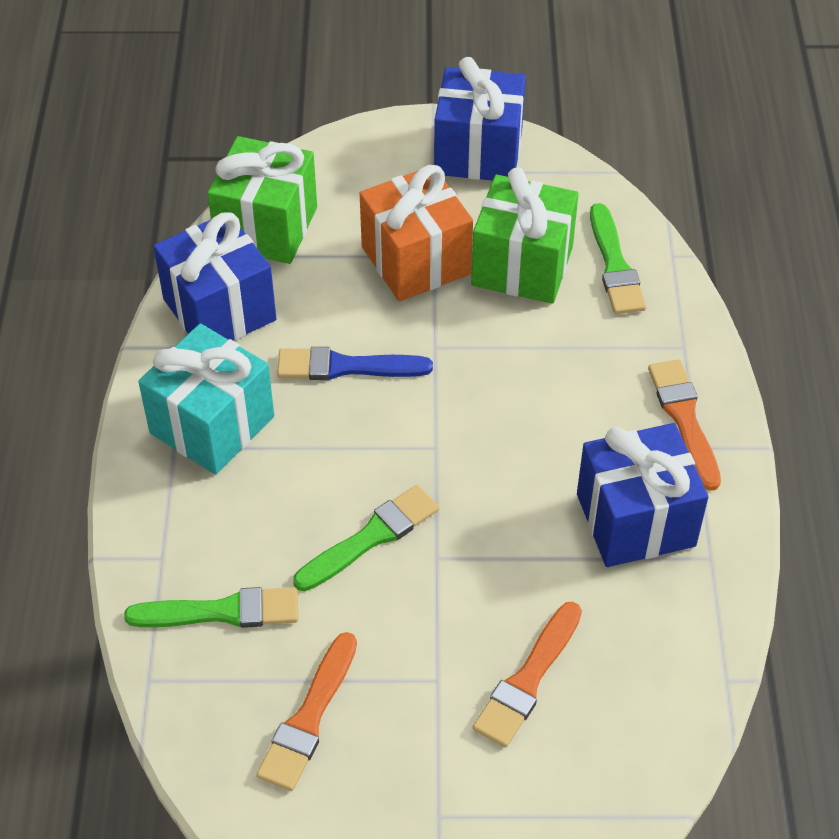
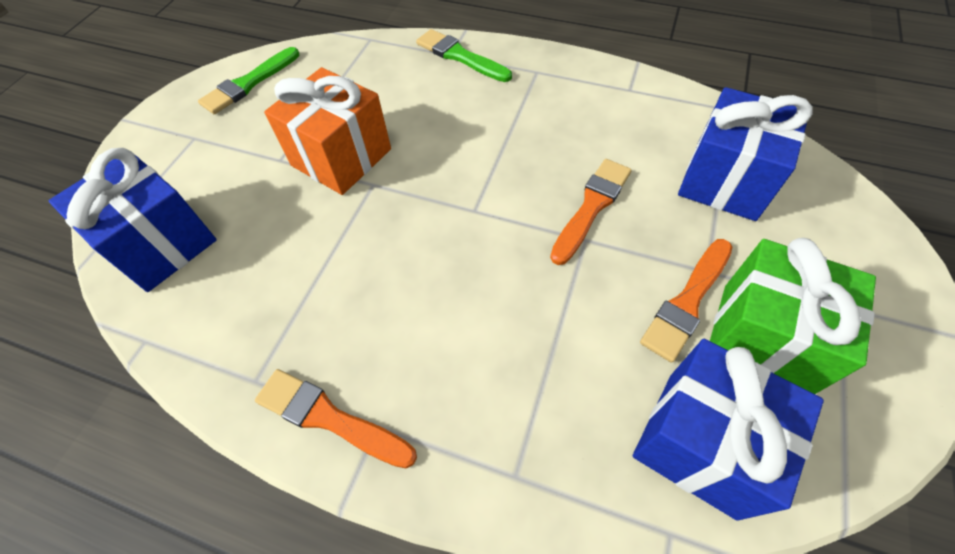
blue brush: [277,347,433,380] = 1 -> none = 0
green brush: [124,587,298,628] [293,485,439,591] [590,203,646,314] = 3 -> [198,47,299,114] [416,29,512,82] = 2
green gift: [207,136,317,264] [471,167,579,304] = 2 -> [710,238,876,394] = 1
turquoise gift: [138,324,274,475] = 1 -> none = 0

